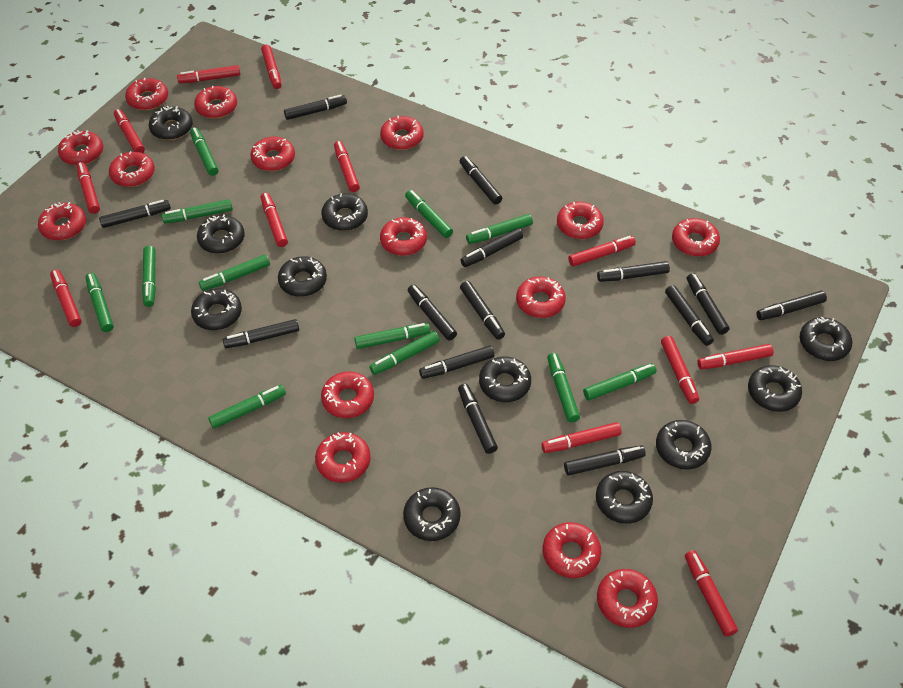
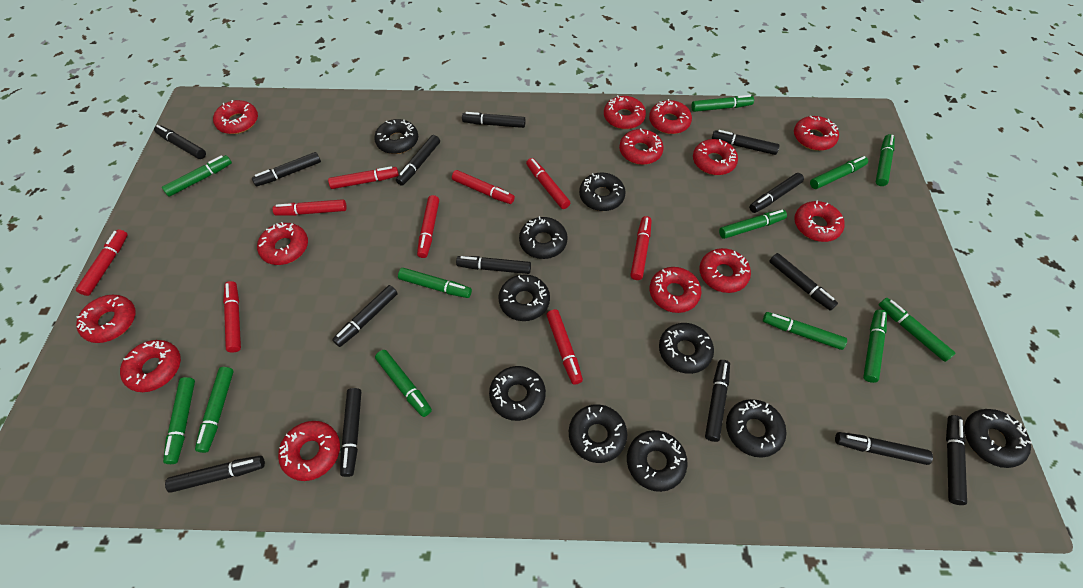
black donut: [149,106,193,140] [191,288,242,330] [197,214,245,254] [278,256,327,297] [321,194,368,231] [403,487,461,541] [479,357,531,402] [596,471,653,524] [656,420,712,470] [748,365,802,412] [800,317,852,361] = 11 -> [374,119,418,154] [489,366,546,421] [499,274,550,321] [519,216,567,259] [569,404,627,463] [579,173,626,211] [627,430,688,492] [659,323,714,374] [726,399,786,458] [964,409,1032,468] = 10
red donut: [38,202,86,240] [58,130,103,165] [109,151,155,187] [125,78,168,110] [194,86,237,119] [250,137,295,171] [315,432,371,483] [321,372,374,418] [380,116,424,150] [380,217,427,256] [516,277,566,318] [543,522,601,578] [557,202,604,239] [597,569,658,628] [672,218,720,257] = 15 -> [76,295,135,343] [120,340,181,392] [213,100,258,134] [257,222,308,265] [278,421,340,481] [604,95,646,129] [619,128,664,165] [649,99,692,134] [650,267,701,313] [693,139,738,175] [699,248,751,293] [794,116,839,151] [794,200,845,242] = 13
red marker: [50,269,82,327] [76,162,100,214] [114,109,145,153] [177,65,240,83] [261,44,281,89] [261,193,288,247] [334,141,360,192] [541,422,622,453] [568,236,636,267] [661,336,699,404] [685,550,738,637] [697,344,774,369] = 12 -> [76,229,128,296] [223,281,241,352] [273,199,347,216] [328,166,399,189] [417,195,439,258] [452,170,515,204] [526,158,570,209] [546,309,583,385] [630,216,652,280] = 9

